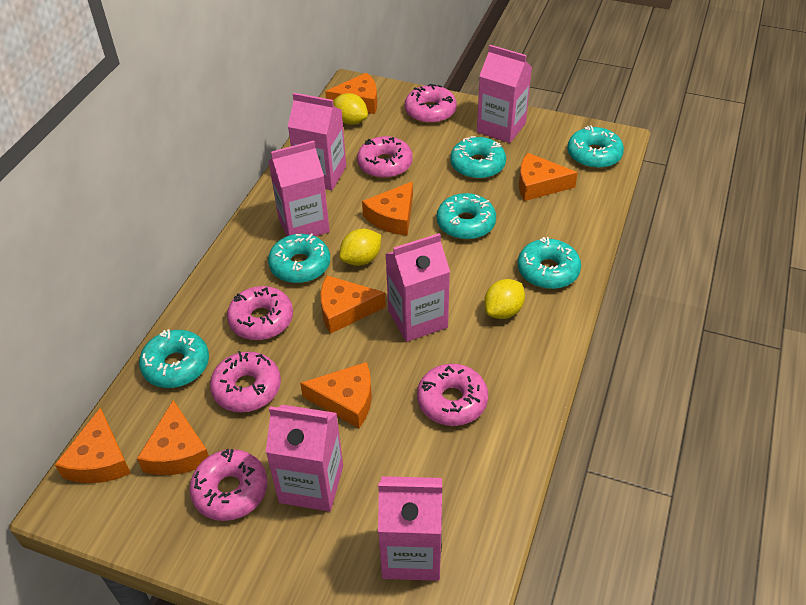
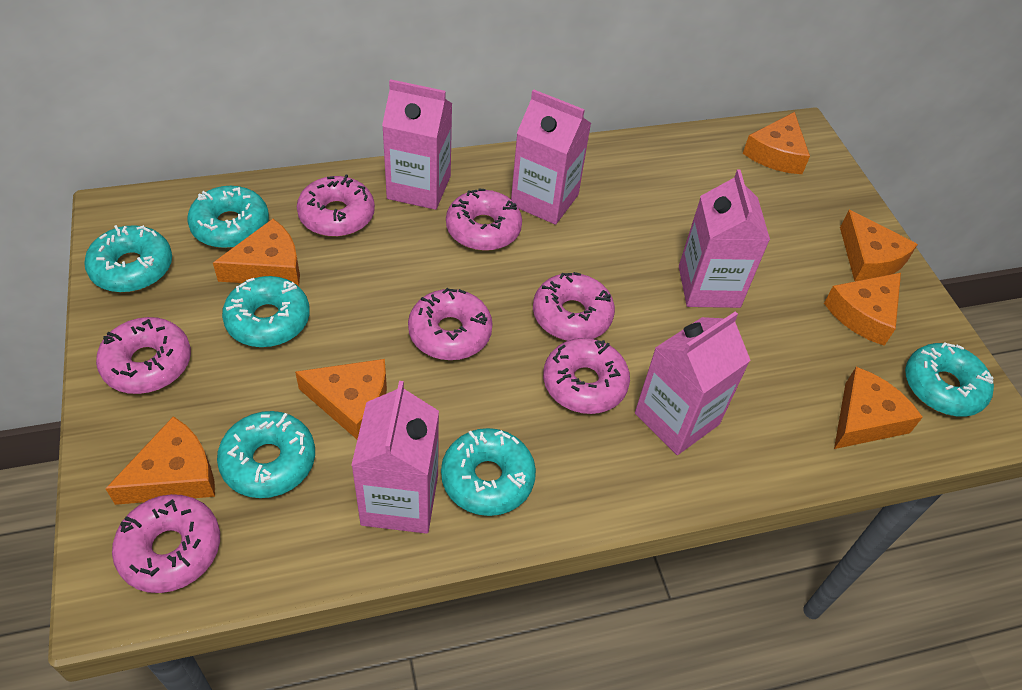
pink carton: [266,405,343,512] [269,141,330,236] [288,93,346,190] [378,476,442,581] [386,233,450,342] [477,45,532,143] = 6 -> [351,381,439,534] [382,79,452,210] [511,89,591,225] [635,311,751,455] [679,169,770,308] = 5
pink donut: [189,449,267,521] [210,351,281,412] [227,286,293,340] [357,136,413,178] [405,84,457,124] [417,364,488,426] = 6 -> [96,317,191,394] [112,494,220,593] [297,175,375,237] [408,288,493,360] [446,189,522,251] [533,272,615,341] [543,338,630,414] = 7
yellow lemon: [333,93,368,125] [339,229,381,266] [484,279,525,319] = 3 -> none = 0

